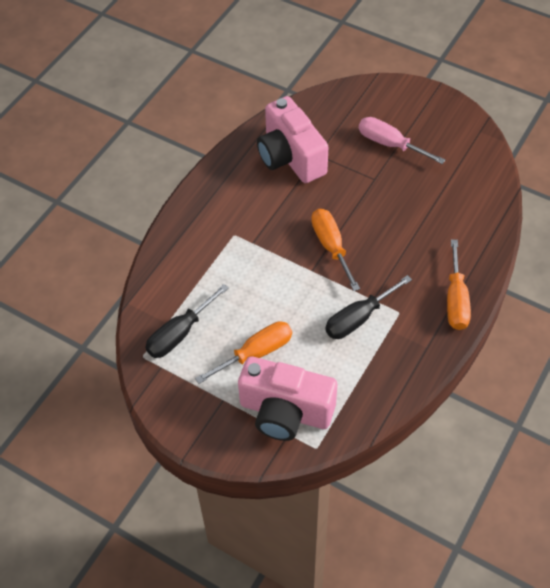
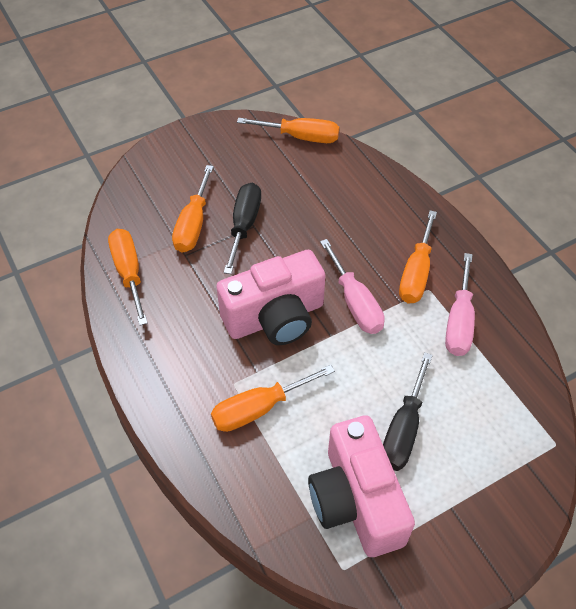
orange screwdriver: [195,321,292,384] [311,209,360,291] [447,240,471,330] = 3 -> [108,229,148,326] [172,165,214,252] [211,365,335,432] [237,118,339,143] [399,210,437,303] = 5
pink screwdriver: [359,117,445,164] = 1 -> [320,239,385,334] [445,253,475,356] = 2

